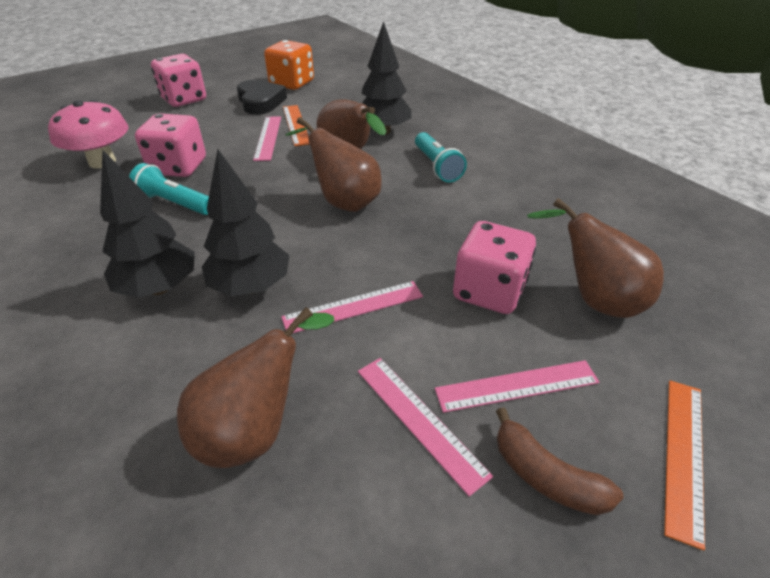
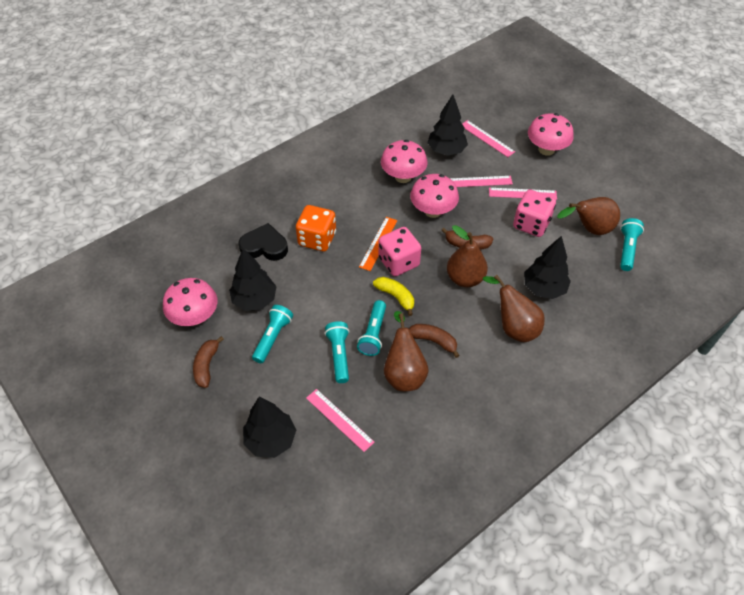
black tree: [100,150,195,298] [202,149,289,296] [362,21,411,134] = 3 -> [229,248,277,311] [243,396,296,458] [427,94,468,156] [524,236,571,299] = 4
brown banana: [496,407,624,515] = 1 -> [193,336,224,388] [409,324,460,358] [441,228,493,250] = 3
orange ruler: [283,105,310,146] [664,381,705,550] = 2 -> [359,217,397,271] = 1
pink dice: [135,113,206,177] [151,54,206,107] [453,221,536,314] = 3 -> [378,227,421,276] [513,189,556,237] = 2
pink mushroom: [48,100,128,169] = 1 -> [163,278,217,326] [381,140,428,183] [410,174,459,218] [528,113,574,156] = 4
turquoise flashlight: [129,163,209,215] [415,132,467,183] = 2 -> [252,305,293,363] [325,321,349,383] [357,300,386,356] [620,218,644,271] = 4
yellow banana: none = 0 -> [373,277,414,316] = 1

